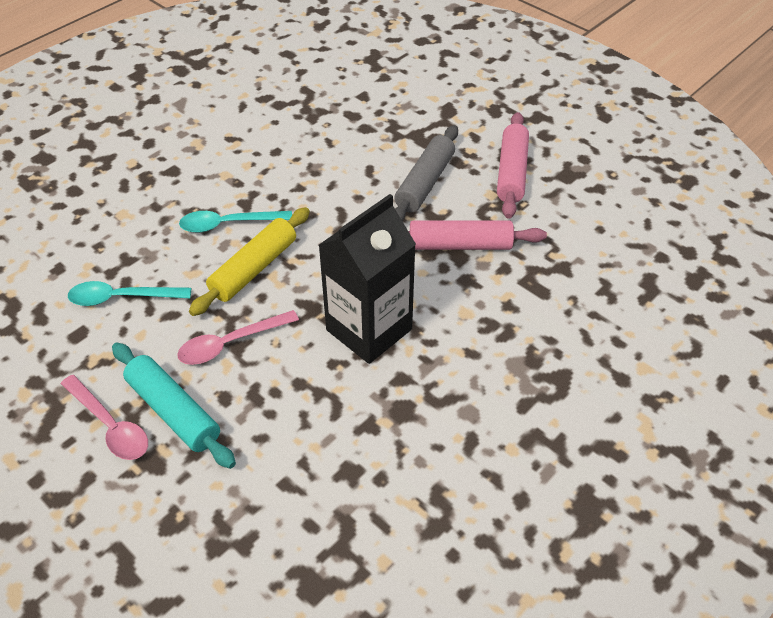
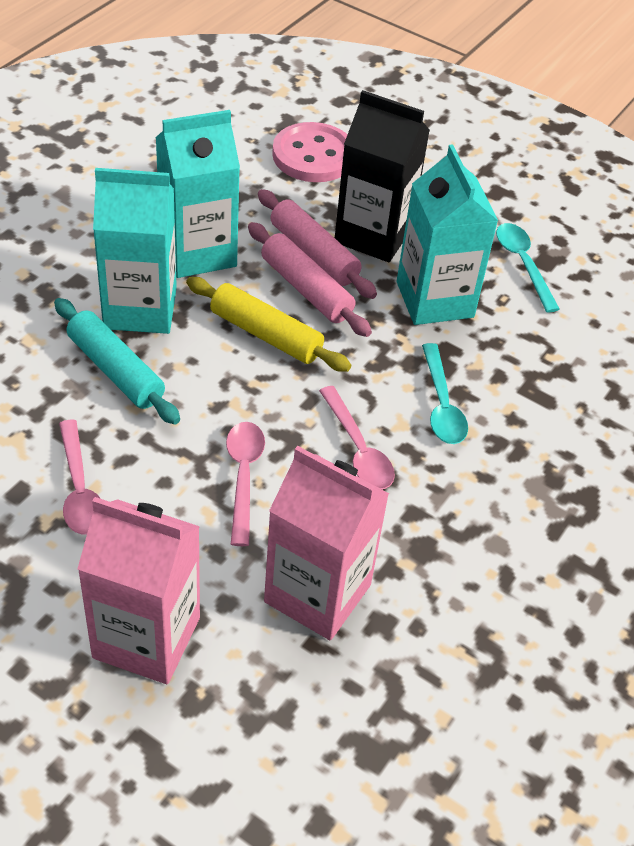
grey rolling pin: [395,125,458,221] = 1 -> none = 0
pink button: none = 0 -> [272,122,348,182] = 1
pink carton: none = 0 -> [77,497,200,684] [264,446,389,640] = 2
pink spoon: [61,375,148,460] [177,310,299,365] = 2 -> [59,420,101,534] [226,422,265,546] [319,386,395,489] = 3
turquoise carton: none = 0 -> [93,168,177,334] [156,110,240,278] [396,144,498,325] = 3

